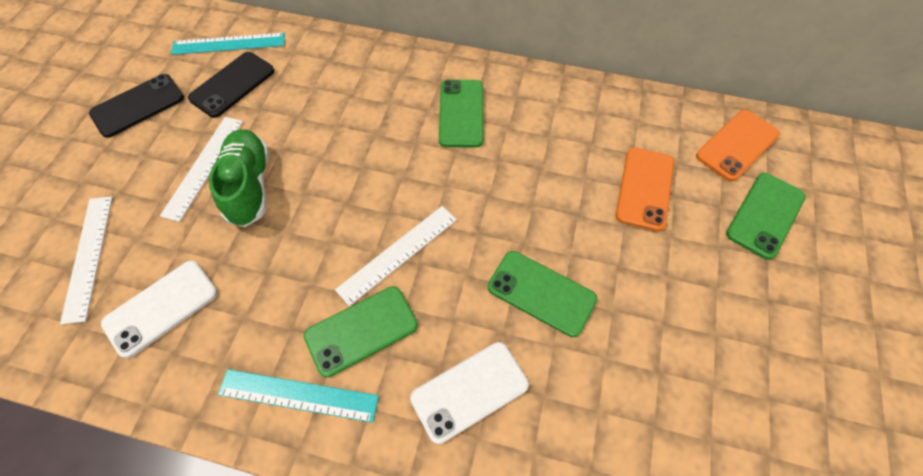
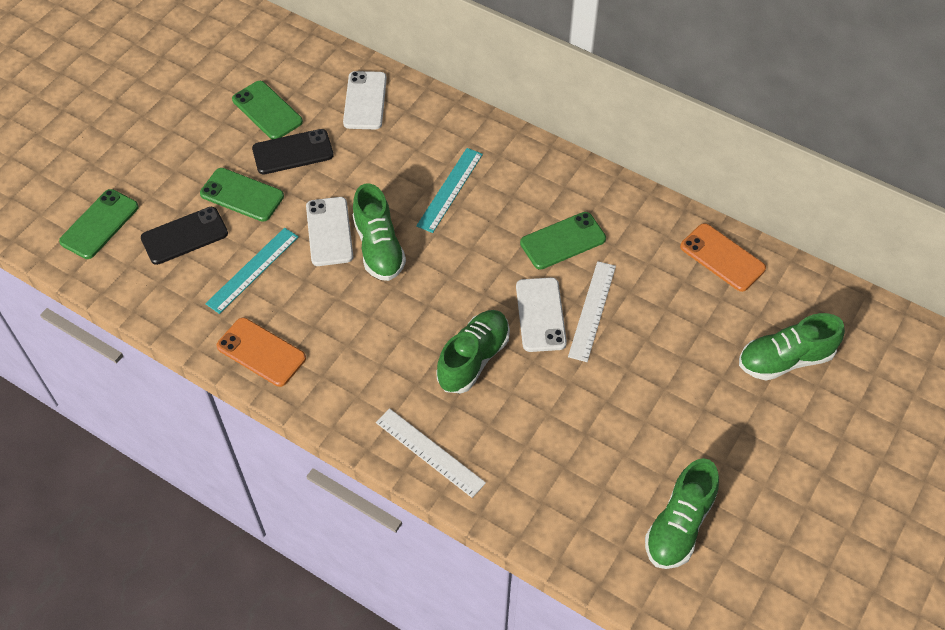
green shoe: [209,129,269,227] = 1 -> [352,183,406,281] [436,310,510,393] [645,458,719,569] [739,313,845,381] = 4
white phone: [101,261,217,358] [410,342,529,444] = 2 -> [306,197,353,266] [343,71,387,129] [516,277,567,352] = 3
white ruler: [60,196,113,325] [160,117,243,222] [335,206,457,306] = 3 -> [376,408,486,498] [568,261,616,362] = 2

